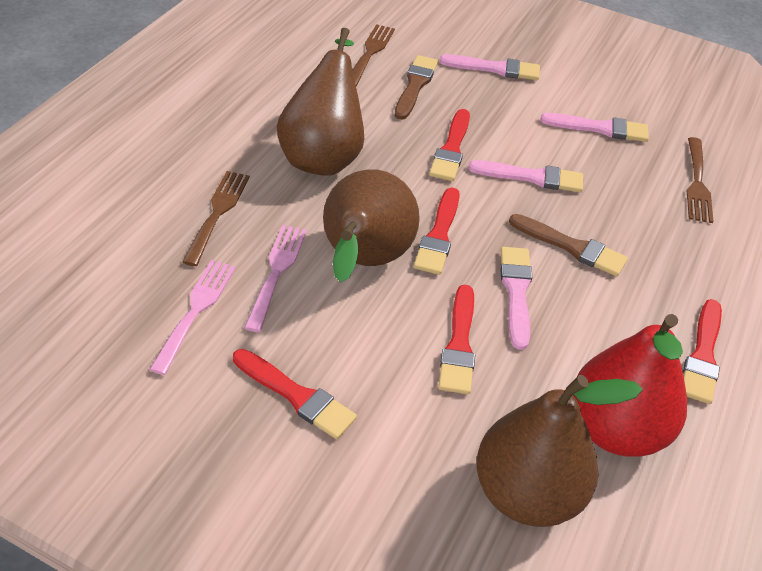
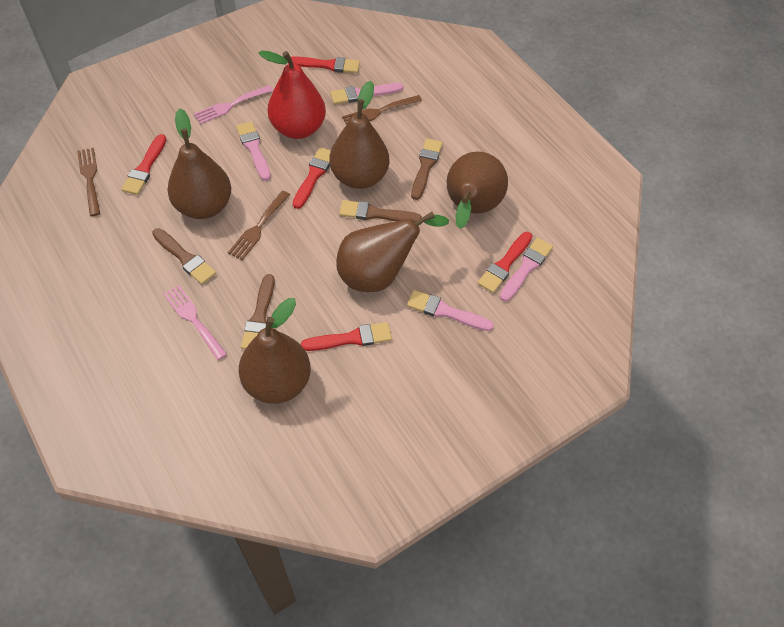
brown brush: [395,55,438,120] [509,214,628,276] = 2 -> [152,228,216,284] [241,274,275,349] [339,200,422,222] [411,138,442,200] = 4
brown pear: [277,28,364,176] [323,169,420,282] [476,375,643,527] = 3 -> [168,109,231,219] [239,298,311,404] [329,81,389,189] [336,212,449,292] [447,151,508,229] = 5

